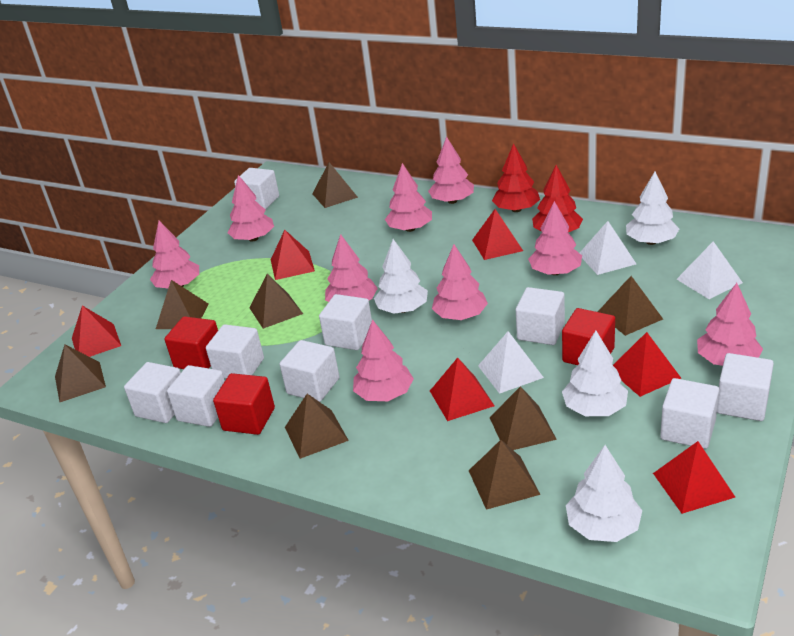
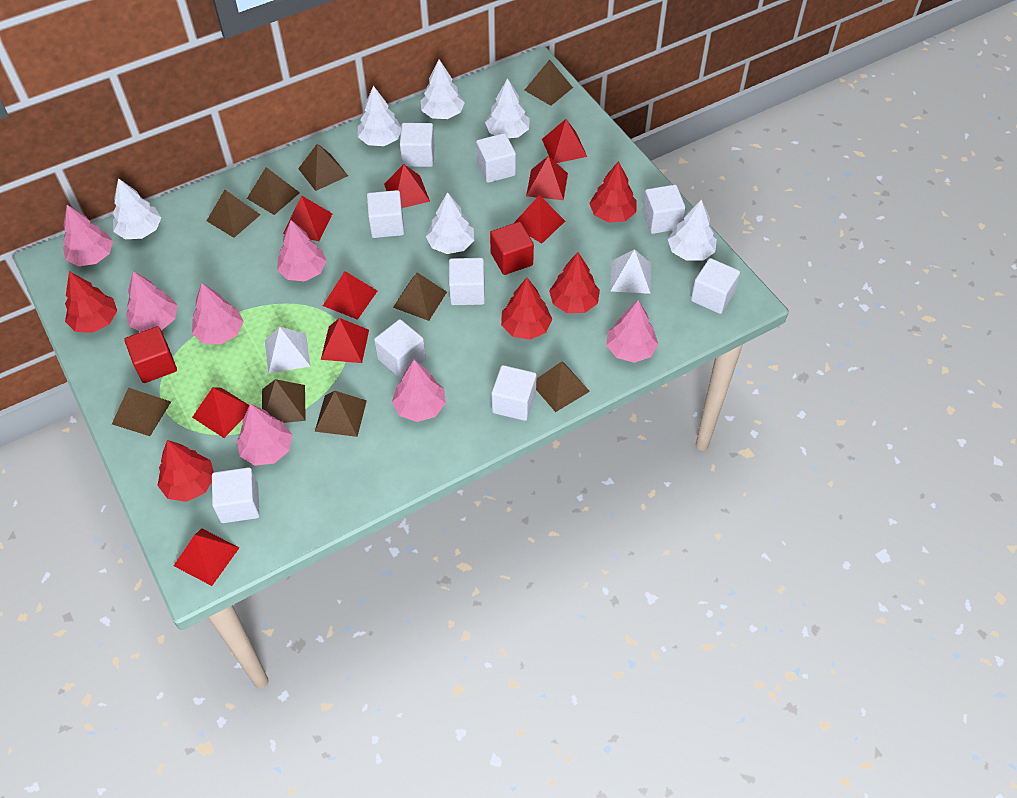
brown pyramid: [55,345,106,402] [156,280,209,329] [249,274,303,329] [285,394,349,459] [312,162,358,208] [469,440,540,510] [489,386,557,450] [598,276,663,336] = 8 -> [112,388,171,436] [207,190,260,238] [247,167,300,215] [262,379,306,423] [298,143,348,191] [315,391,367,437] [393,273,447,321] [524,59,573,106] [536,361,590,412] = 9
pink tree: [150,221,199,288] [227,175,274,242] [325,234,378,302] [353,319,414,401] [385,163,432,232] [428,137,474,204] [432,244,488,320] [528,201,582,275] [697,283,763,366] = 9 -> [63,205,113,266] [126,271,178,332] [192,283,244,344] [237,404,292,466] [277,220,327,281] [392,360,446,422] [606,300,658,363] = 7
red cube: [164,316,218,369] [213,373,275,435] [562,308,615,365] = 3 -> [124,326,177,383] [490,222,534,275] = 2
red pyramid: [72,305,121,357] [271,230,315,280] [430,358,495,421] [472,209,523,260] [613,332,681,397] [653,441,735,514] = 6 -> [174,528,240,586] [192,387,250,438] [283,195,332,241] [321,318,369,363] [323,271,377,320] [384,164,430,208] [514,195,565,244] [526,156,568,200] [542,119,587,163] = 9
red tree: [492,143,540,212] [532,165,583,232] = 2 -> [65,271,117,333] [157,440,214,502] [501,278,552,340] [549,252,600,313] [589,161,637,223] = 5
white pyramid: [478,331,544,394] [580,221,636,275] [676,241,743,299] = 3 -> [265,327,310,374] [610,249,651,294] = 2
white tree: [374,239,428,314] [562,331,628,416] [566,445,642,542] [626,172,679,245] = 4 -> [113,178,161,239] [358,86,401,146] [421,59,465,119] [426,192,474,254] [485,78,530,138] [668,199,717,261] = 6

